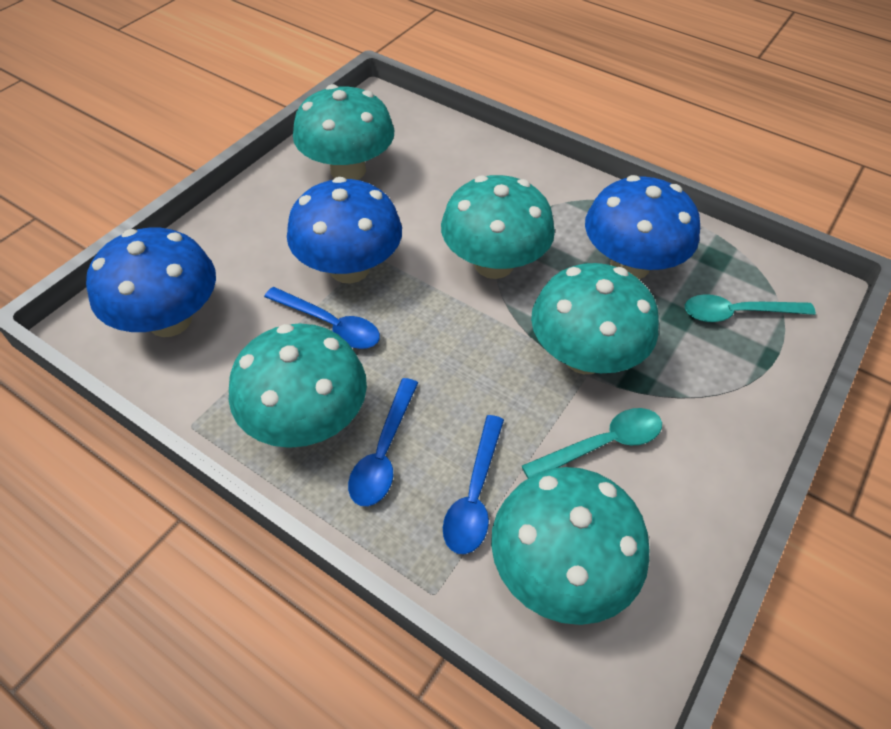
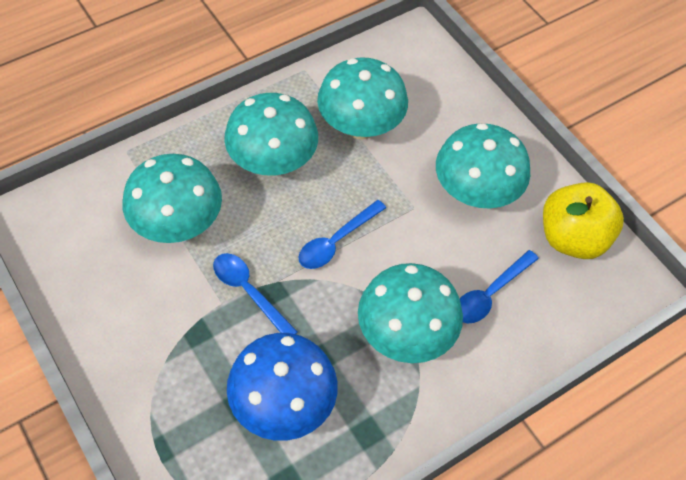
blue mushroom: [86,228,216,337] [287,177,402,283] [585,175,700,279] = 3 -> [227,333,338,441] = 1
turquoise spoon: [522,408,662,478] [685,294,816,322] = 2 -> none = 0
yellow apple: none = 0 -> [543,182,624,259] = 1

